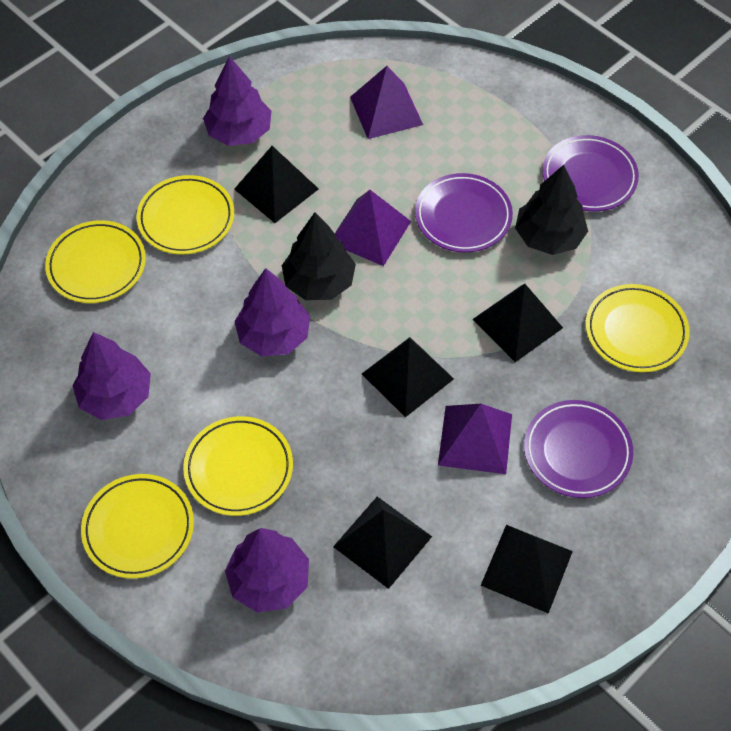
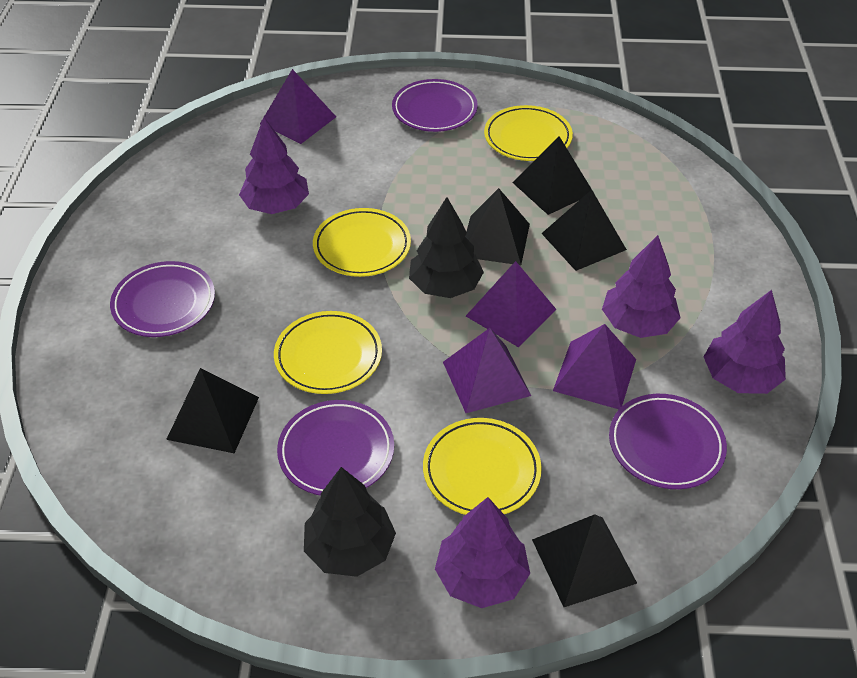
purple plate: [415,173,513,252] [524,400,633,498] [542,135,639,211] = 3 -> [110,261,215,337] [277,400,394,496] [392,79,478,132] [609,394,727,489] = 4
purple pyramid: [335,190,411,266] [350,66,423,139] [438,404,512,474] = 3 -> [260,69,336,144] [443,328,531,413] [466,261,556,347] [553,324,636,409] = 4
yellow plate: [45,220,146,303] [81,474,194,579] [137,175,234,254] [183,416,293,516] [586,284,690,372] = 5 -> [274,311,382,394] [313,208,411,277] [423,418,542,515] [484,105,573,161] = 4

